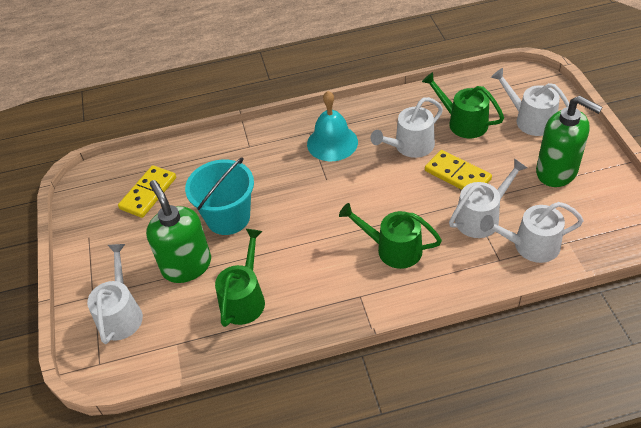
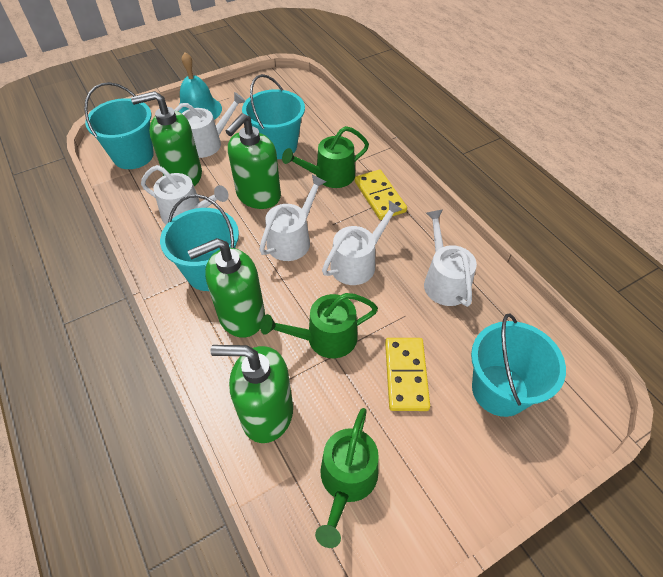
green soap dispenser: [146,180,211,283] [536,96,603,187] = 2 -> [131,91,202,186] [188,238,265,338] [210,345,293,443] [226,113,281,209] = 4
turquoise bucket: [185,157,254,235] = 1 -> [84,82,154,169] [160,194,239,291] [242,74,305,159] [471,313,566,417] = 4

